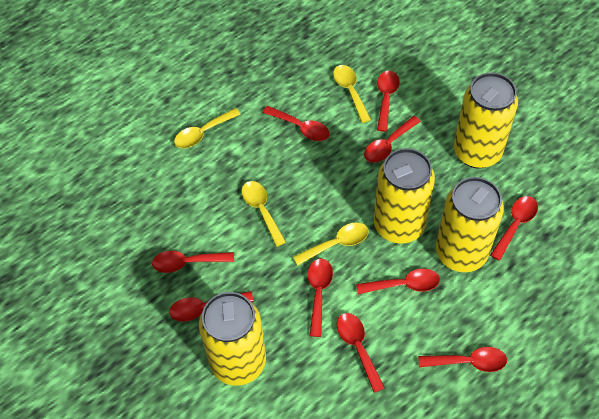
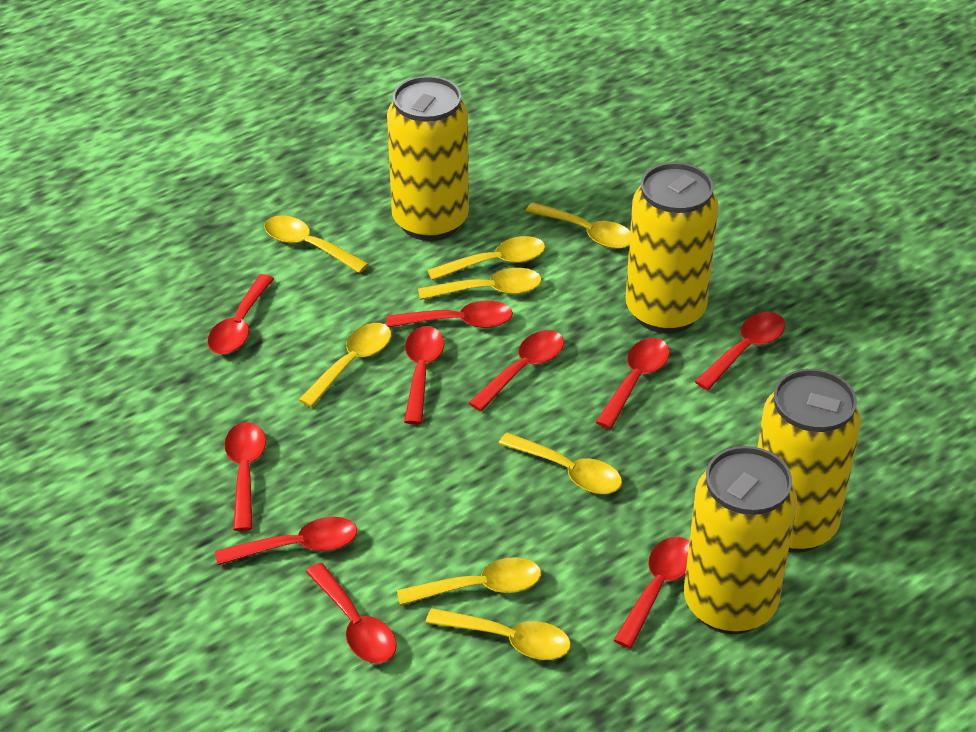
yellow spoon: [174,108,241,148] [242,181,286,247] [293,222,369,265] [333,65,371,123] = 4 -> [264,215,368,273] [299,323,391,408] [397,557,541,606] [418,268,542,300] [426,608,571,660] [427,236,545,281] [498,432,622,494] [526,202,630,249] = 8

